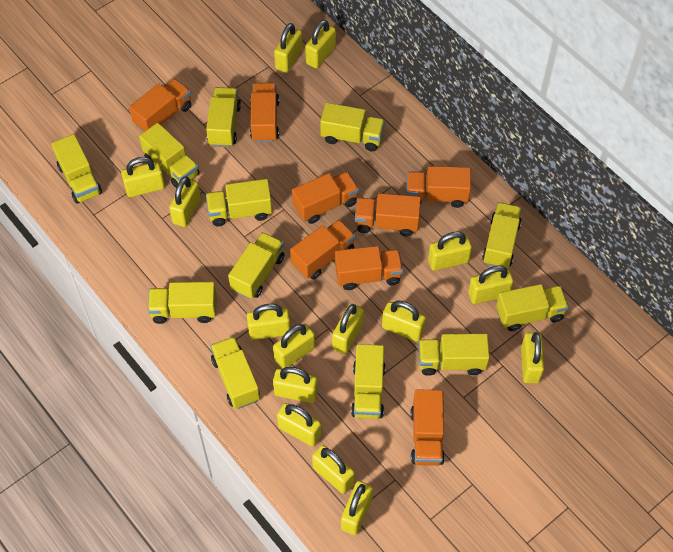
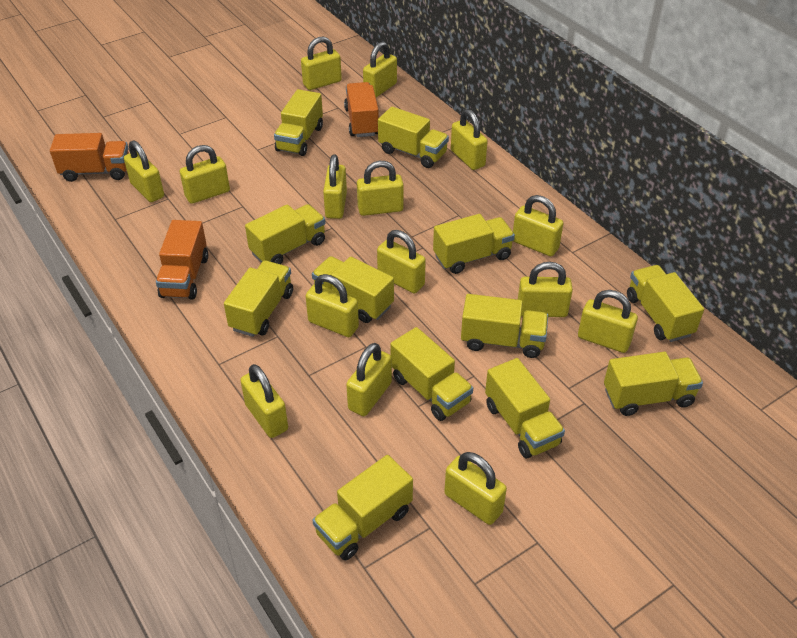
orange truck: [129,79,192,132] [250,83,279,142] [290,219,355,280] [292,171,359,224] [335,246,403,290] [355,193,421,237] [406,166,471,208] [411,389,445,466] = 8 -> [50,133,129,182] [156,220,208,300] [344,82,379,137] = 3

